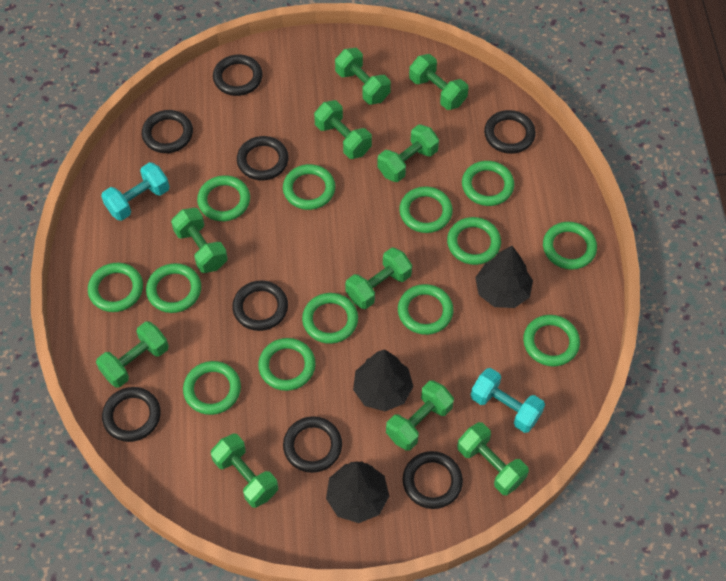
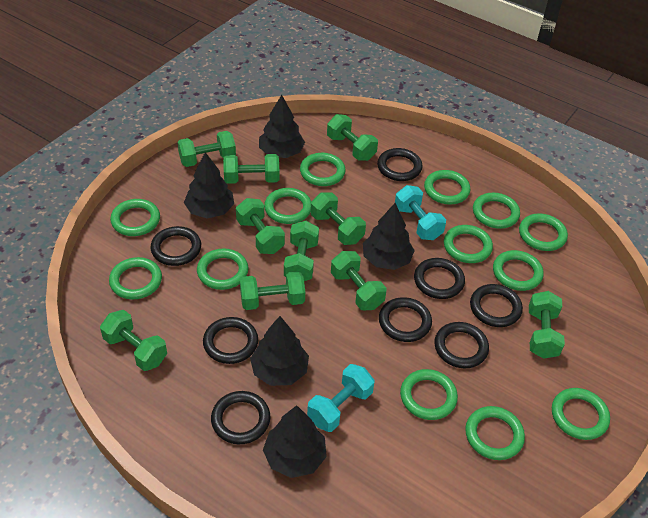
black tree: [326,461,389,523] [353,350,413,411] [475,246,533,308] = 3 -> [184,152,234,218] [250,316,309,386] [259,95,305,158] [263,405,327,478] [363,203,415,270] = 5

